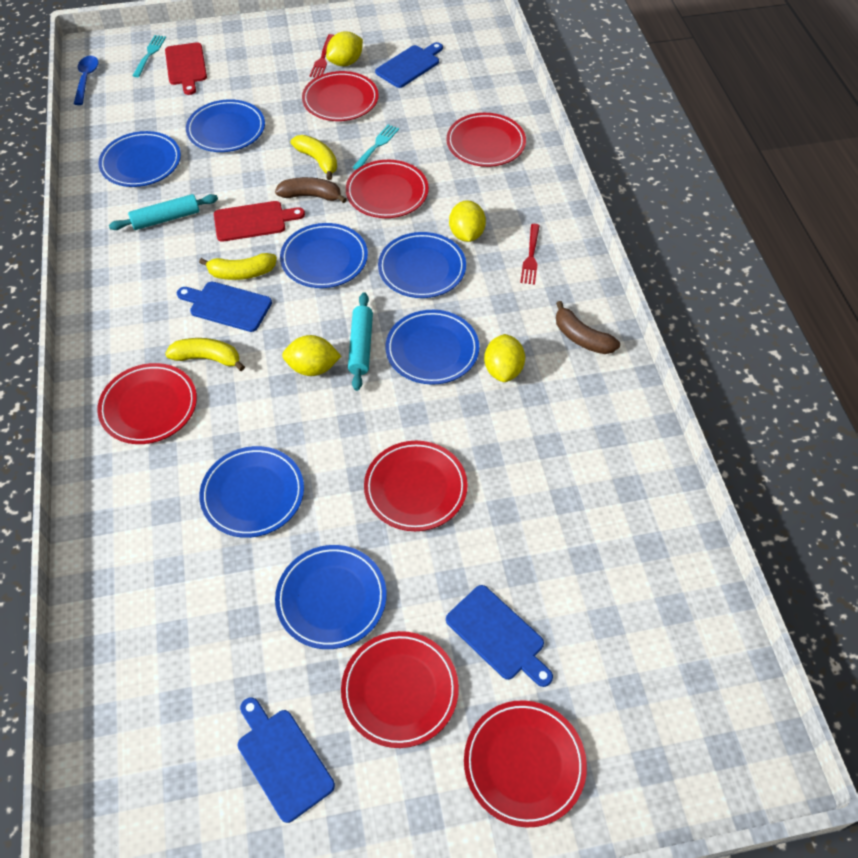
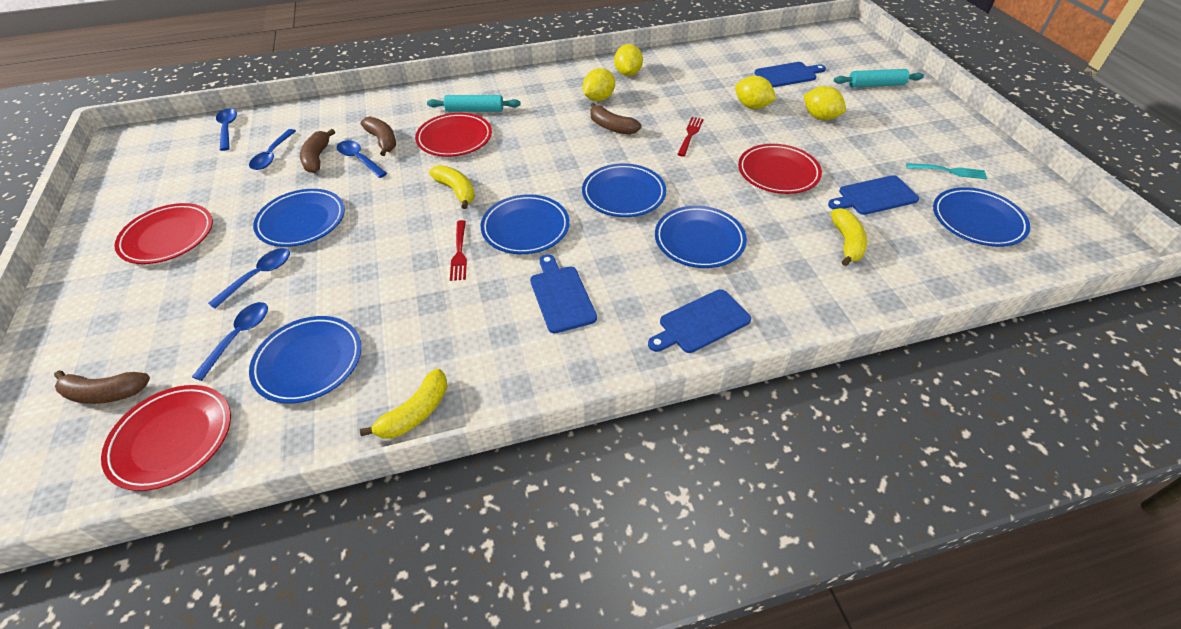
blue plate: [98,131,181,187] [186,99,265,152] [199,446,304,538] [275,545,387,649] [280,223,368,288] [378,232,466,298] [386,310,479,385] = 7 -> [249,316,362,404] [253,189,345,247] [481,194,570,254] [582,163,666,217] [655,206,747,268] [933,187,1030,247] = 6
blue spoon: [74,56,98,105] = 1 -> [192,302,268,381] [208,248,290,309] [216,108,237,151] [249,129,296,170] [337,140,387,178] = 5
brown banana: [275,177,347,203] [556,301,620,354] = 2 -> [54,370,150,404] [300,129,335,173] [361,117,396,156] [590,103,641,135] = 4
red cutting board: [165,42,207,95] [214,201,305,242] = 2 -> none = 0
red plate: [97,363,197,444] [302,71,379,121] [341,631,459,748] [346,160,429,218] [364,441,468,531] [447,113,526,167] [464,700,587,828] = 7 -> [101,385,231,491] [114,203,213,264] [415,113,492,157] [738,144,822,194] = 4
turquoise fork: [133,35,166,77] [352,124,399,170] = 2 -> [906,163,987,179] = 1

